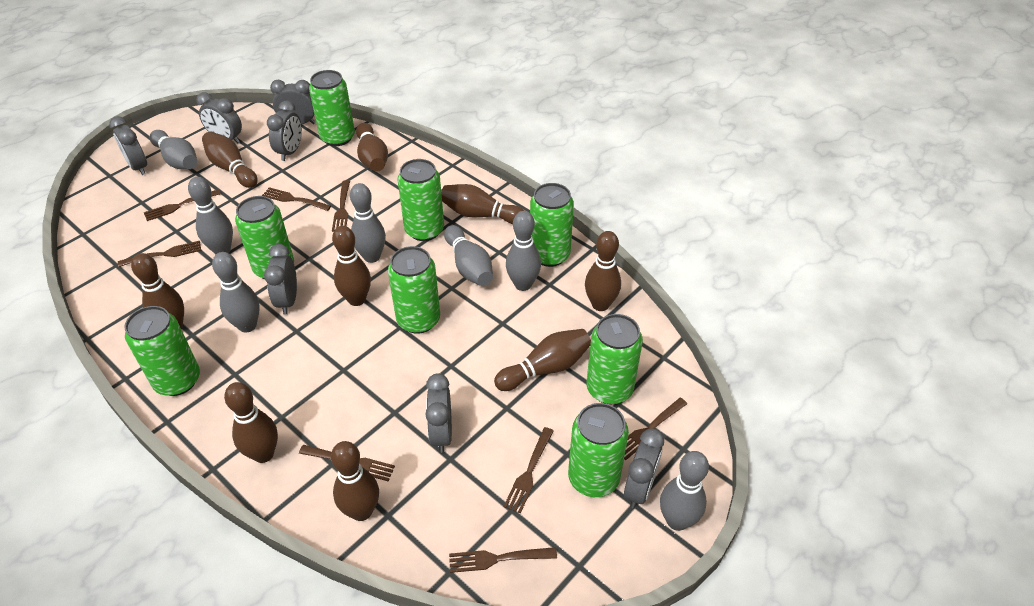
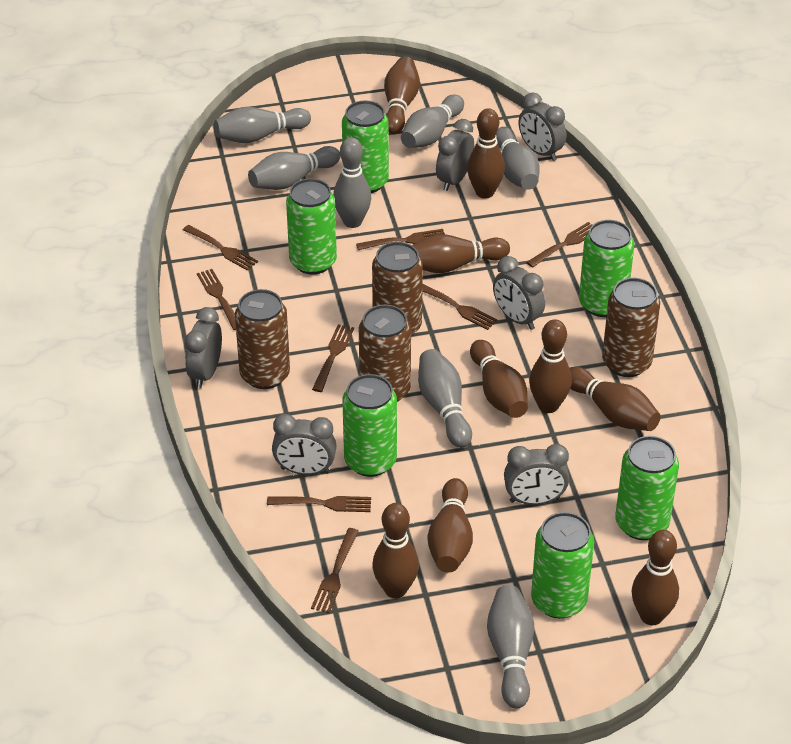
brown can: none = 0 -> [235,289,290,389] [359,305,411,402] [372,242,423,336] [602,278,660,377] = 4
green can: [124,306,200,396] [235,196,294,279] [309,70,355,146] [388,246,440,334] [397,159,444,241] [530,183,574,267] [568,403,629,497] [587,314,643,404] = 8 -> [286,178,337,274] [342,100,389,193] [342,374,397,477] [531,512,594,619] [579,220,635,317] [615,436,679,540] = 6
grey clock: [109,116,147,175] [196,92,242,143] [264,244,297,315] [267,101,302,161] [270,80,315,125] [425,373,452,453] [624,429,664,508] = 7 -> [185,307,222,388] [272,414,336,475] [436,119,474,191] [493,256,545,330] [504,444,569,505] [519,92,566,161] = 6

